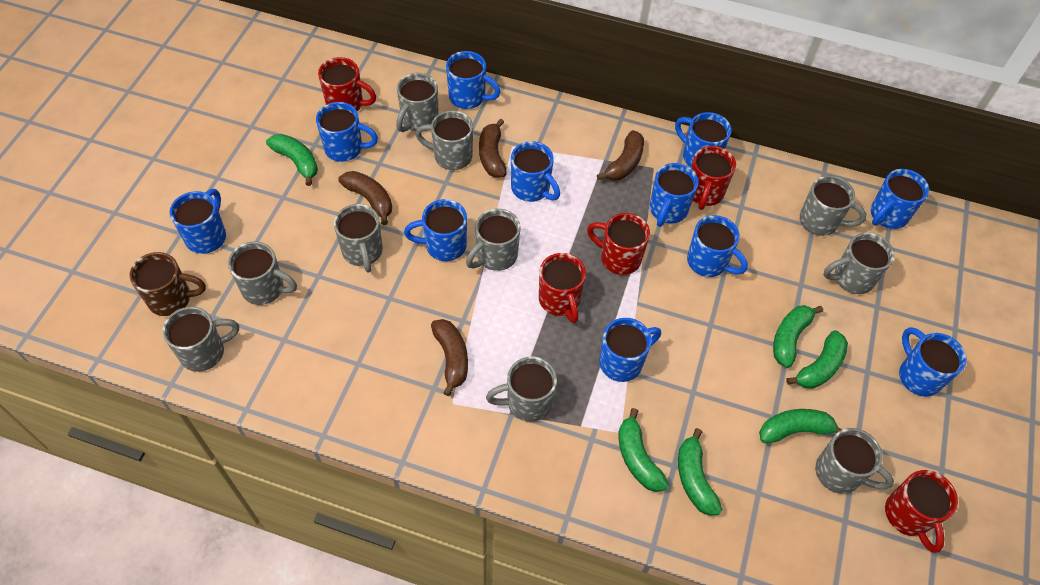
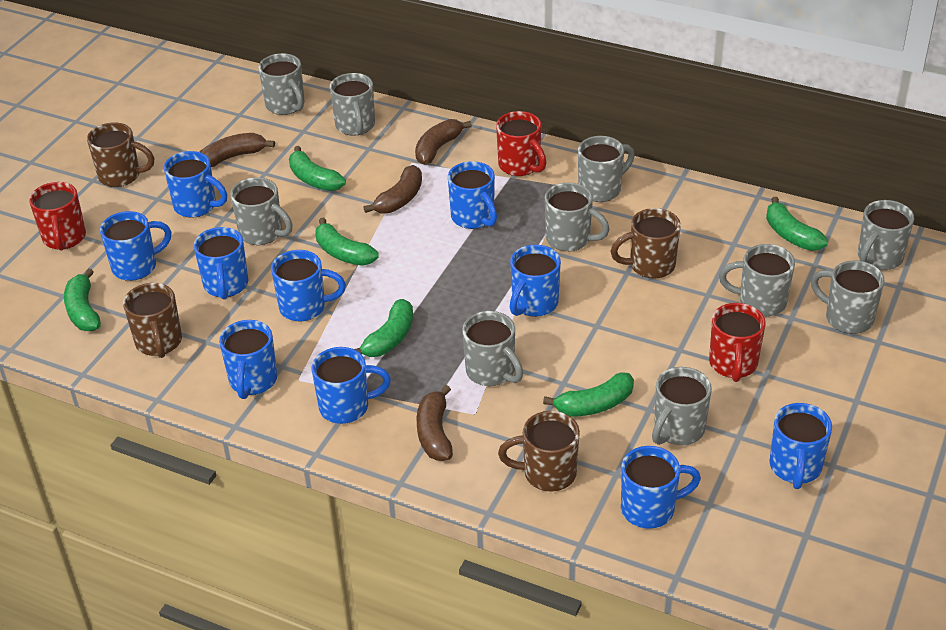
blue mug: [170,189,226,254] [316,102,378,162] [404,199,467,261] [446,51,500,109] [511,141,560,202] [599,318,661,382] [650,163,698,227] [675,112,732,167] [687,215,748,277] [871,169,929,229] [899,327,967,397] = 11 -> [100,211,171,281] [164,151,227,218] [194,227,248,300] [219,320,277,399] [271,250,346,322] [312,347,391,424] [448,161,497,229] [510,245,561,317] [621,446,701,529] [770,403,832,489] = 10
brown mug: [129,252,206,316] = 1 -> [87,122,154,187] [123,283,182,358] [498,411,580,491] [611,208,681,279] = 4
red mug: [318,57,376,111] [539,253,586,323] [587,213,650,275] [691,146,736,210] [885,470,958,553] = 5 -> [29,182,86,251] [496,111,547,176] [709,303,766,382] = 3

